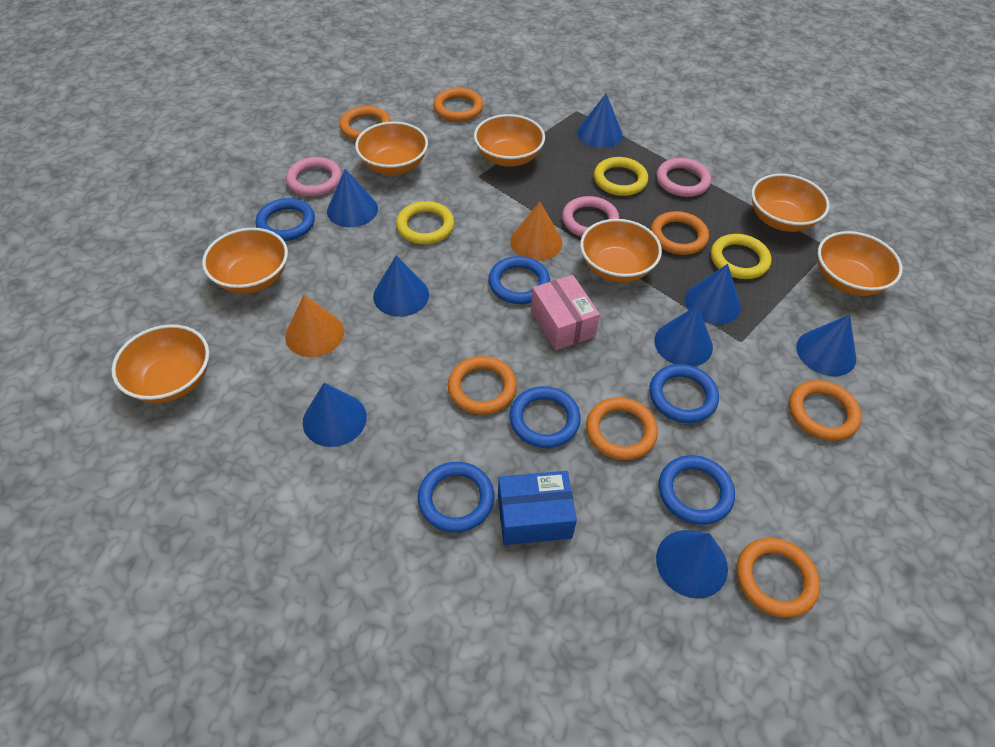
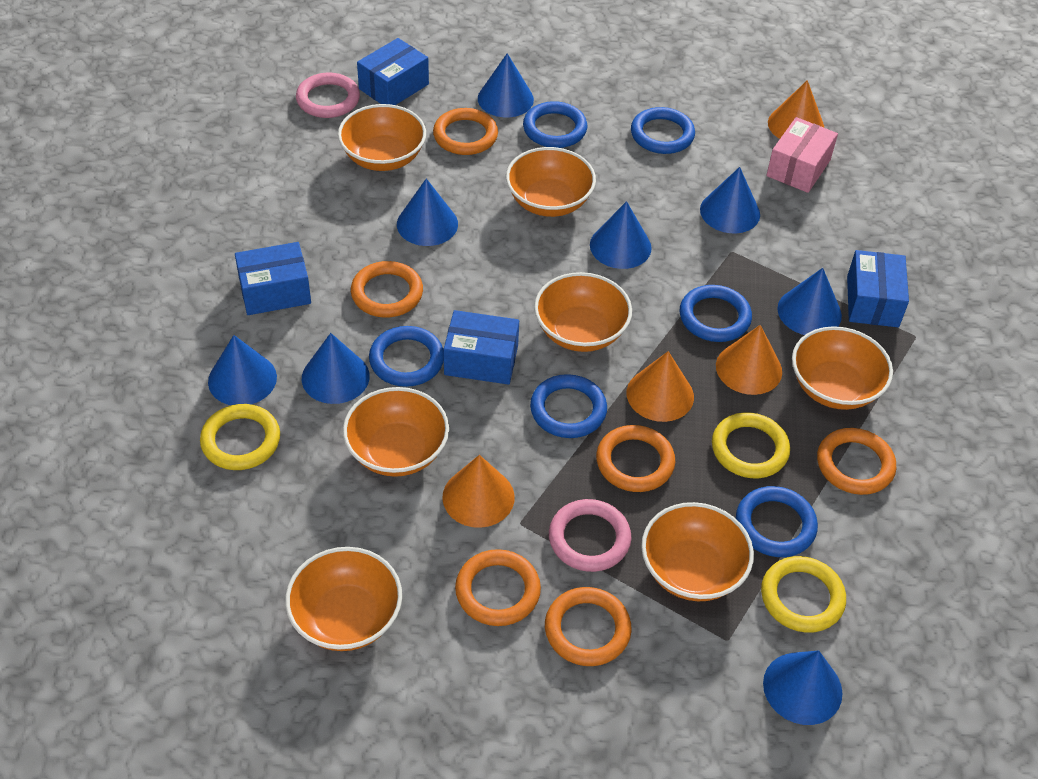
blue box: [498,471,577,545] = 1 -> [235,242,311,315] [357,38,429,105] [444,310,519,385] [847,250,909,327] = 4
orange cone: [285,295,344,357] [510,202,563,261] = 2 -> [442,455,515,528] [627,351,694,422] [716,325,782,395] [768,80,824,139] = 4
orange ring: [339,106,391,140] [433,88,483,122] [448,356,517,415] [586,397,658,460] [651,211,709,255] [737,538,820,618] [789,380,862,441] = 7 -> [351,261,423,318] [433,108,498,155] [455,549,541,626] [545,587,632,666] [596,425,675,492] [817,428,896,495] = 6
pink ring: [286,157,342,197] [562,196,619,237] [656,158,711,197] = 3 -> [296,72,360,118] [549,499,631,572] = 2

